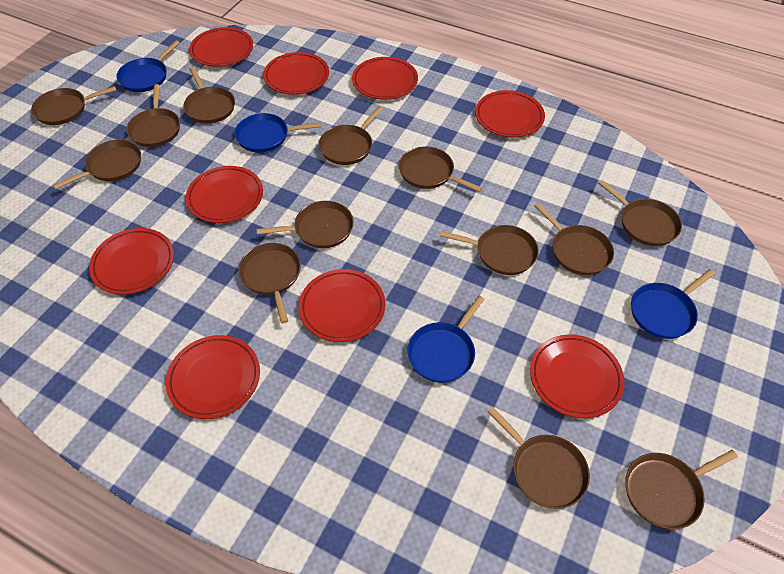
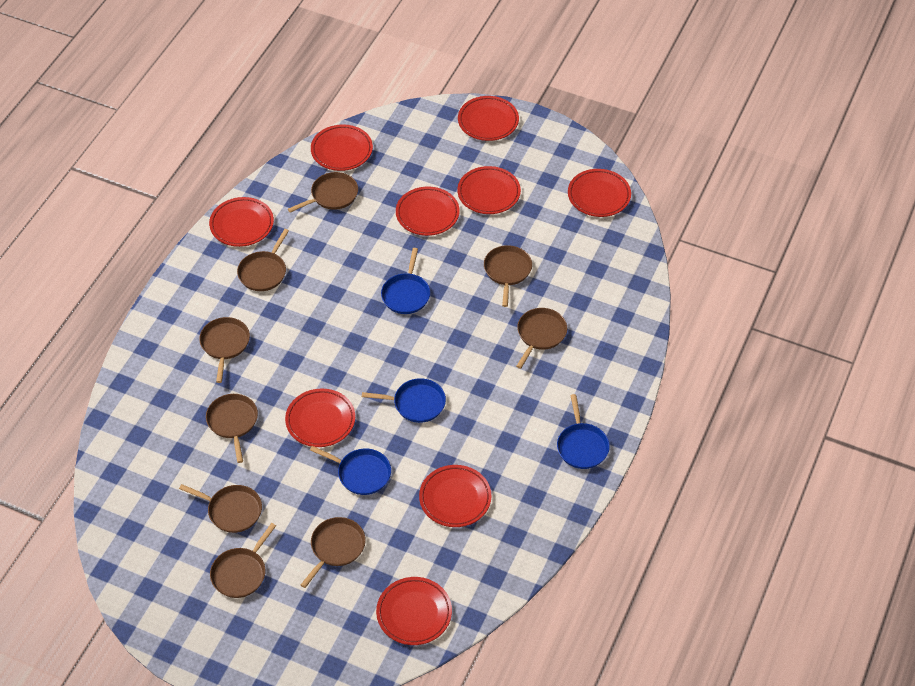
brown pan: [31,86,116,125] [53,140,141,189] [127,84,180,147] [183,67,235,124] [238,243,301,323] [256,201,354,248] [319,106,383,165] [399,147,482,192] [440,225,539,275] [487,407,590,509] [534,203,614,275] [598,180,682,246] [625,450,738,529] = 13 -> [179,484,262,533] [199,317,250,383] [206,394,258,463] [210,523,276,598] [237,229,289,291] [288,172,358,213] [301,517,366,588] [484,245,532,307] [516,308,567,369] = 9

